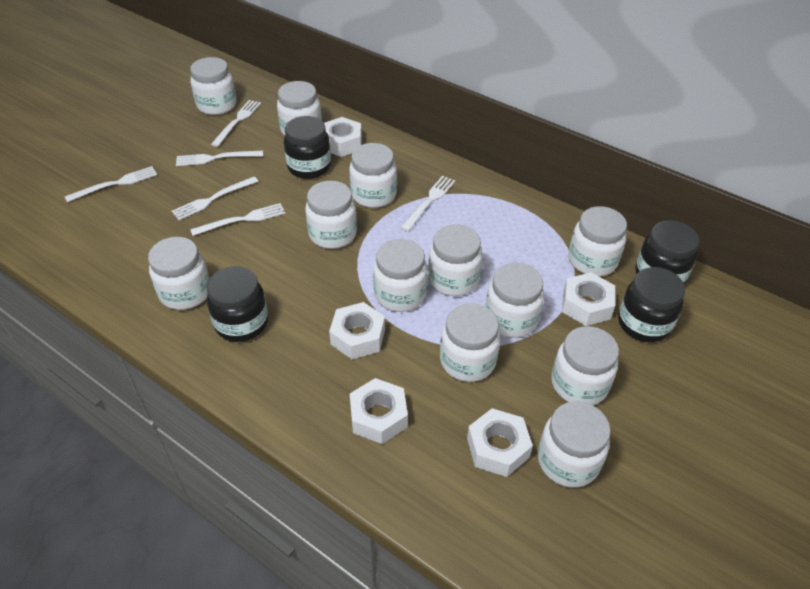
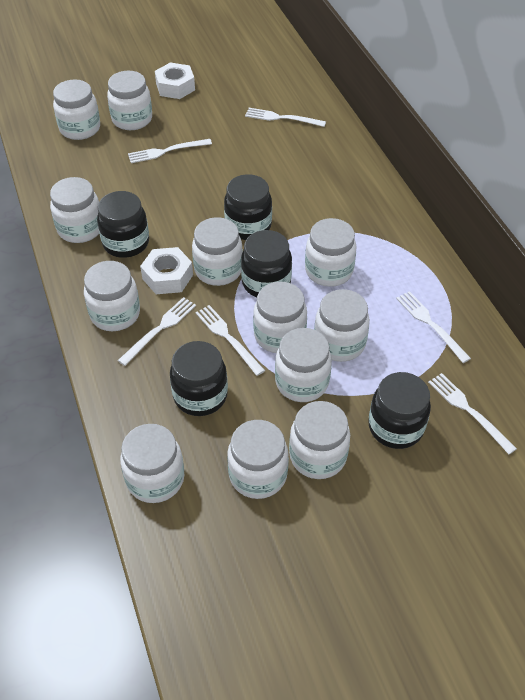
black jar: [207,266,268,342] [284,116,331,179] [618,267,685,342] [635,220,699,284] = 4 -> [97,191,149,258] [170,341,228,416] [224,174,272,240] [241,230,292,297] [368,372,431,449] = 5
white nut: [324,117,362,157] [329,302,385,359] [350,378,408,444] [467,408,533,477] [562,272,615,326] = 5 -> [140,247,193,294] [155,63,195,99] = 2

